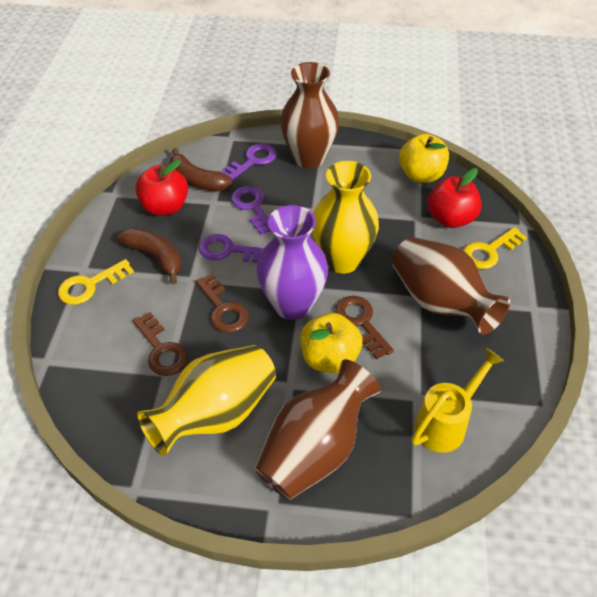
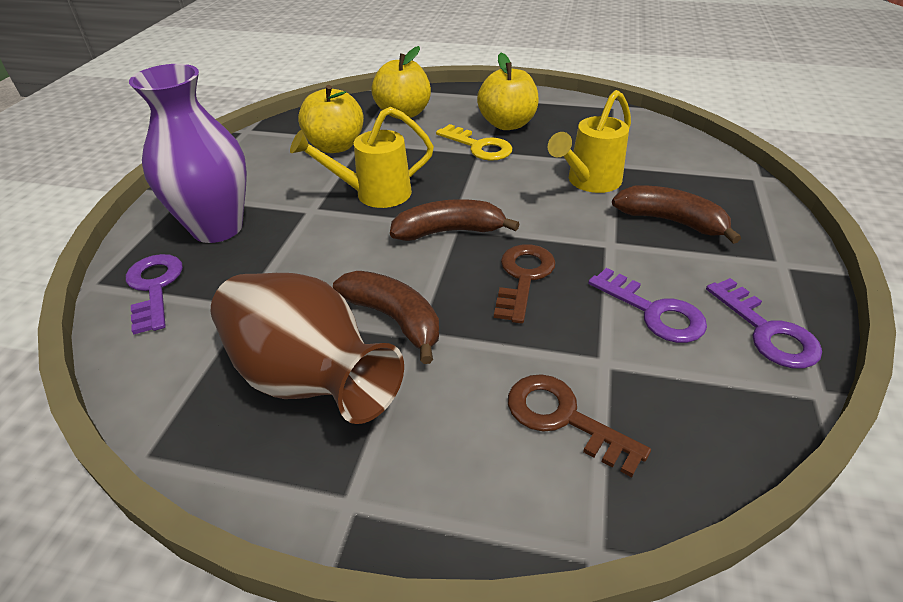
brown banana: [117,228,182,284] [170,148,232,191] = 2 -> [333,271,439,364] [390,199,519,241] [612,185,741,244] = 3
brown key: [133,312,188,376] [196,274,249,333] [335,296,394,360] = 3 -> [494,244,556,324] [508,374,651,477] = 2
brown vase: [255,359,381,500] [280,62,339,169] [392,237,510,335] = 3 -> [210,273,404,424] = 1
red apple: [135,159,188,216] [428,168,482,228] = 2 -> none = 0
yellow apple: [300,313,363,373] [399,134,449,183] = 2 -> [298,85,364,153] [371,46,431,119] [477,53,539,130] = 3
yellow key: [58,259,134,305] [463,227,527,269] = 2 -> [436,124,512,161] = 1
yellow vase: [137,345,276,456] [312,161,379,274] = 2 -> none = 0
yellow watering can: [411,348,504,453] = 1 -> [290,107,434,208] [548,90,631,193] = 2

